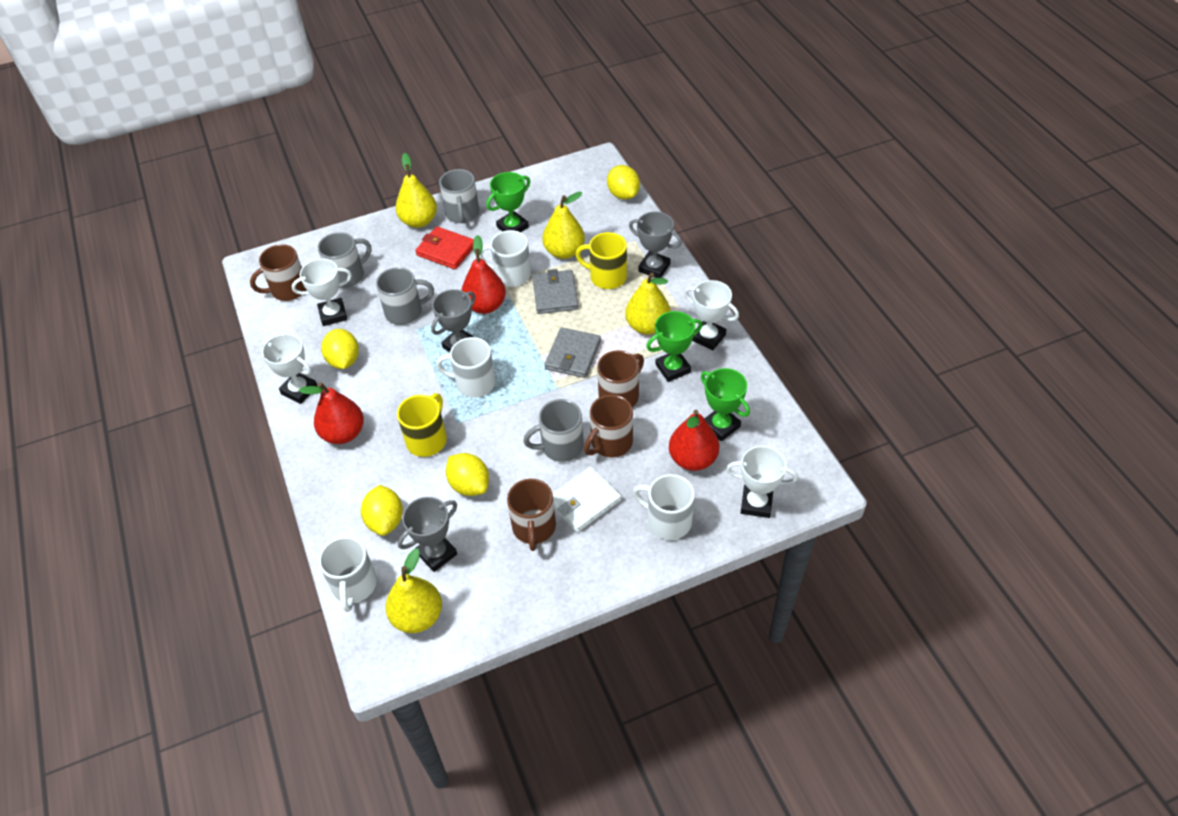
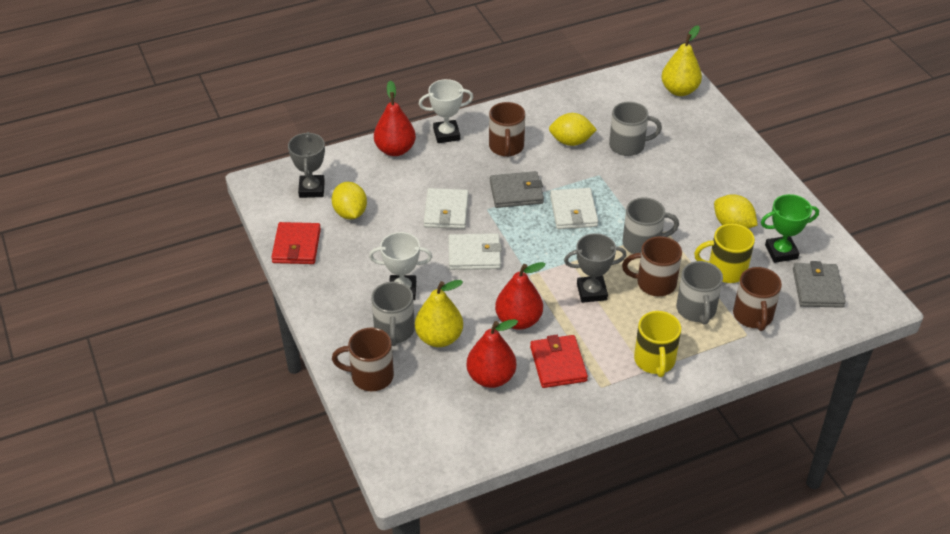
green trophy: [486,172,530,232] [646,311,703,382] [701,368,750,441] = 3 -> [761,194,819,263] = 1
grey trophy: [398,497,457,572] [431,289,475,352] [629,211,682,278] = 3 -> [288,132,325,198] [564,233,627,303] = 2
red wallet: [415,226,474,269] = 1 -> [271,222,321,264] [530,335,588,388] = 2
white mug: [319,536,377,612] [436,337,496,398] [479,230,531,287] [633,474,695,540] = 4 -> none = 0
white trophy: [261,334,318,404] [292,259,352,326] [685,280,739,350] [726,446,798,518] = 4 -> [369,232,432,300] [419,79,474,143] = 2
white wallet: [552,466,621,532] = 1 -> [424,188,469,229] [448,233,502,270] [550,188,598,229] = 3
yellow lemon: [321,329,359,369] [361,485,403,536] [446,453,489,496] [607,165,640,200] = 4 -> [332,182,367,220] [549,113,597,146] [714,194,758,229] = 3
yellow pear: [386,548,442,633] [395,153,437,228] [542,192,585,259] [625,272,671,335] = 4 -> [415,280,463,347] [661,25,702,96] = 2

